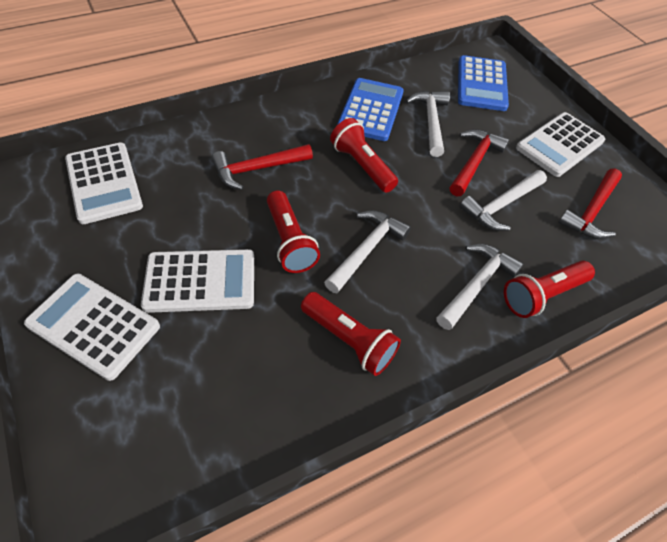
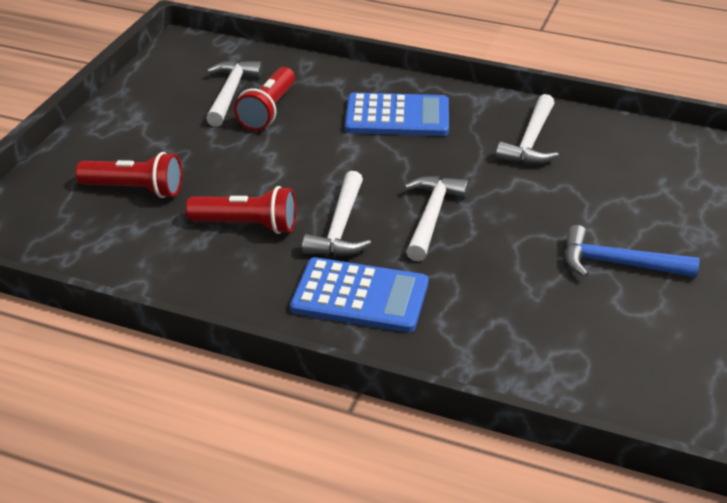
blue hammer: none = 0 -> [565,225,700,277] = 1
red flashlight: [267,190,320,273] [301,292,401,376] [330,118,398,193] [504,261,595,318] = 4 -> [75,152,182,198] [186,186,296,234] [234,67,295,131] = 3
red hammer: [211,144,313,190] [449,129,509,196] [558,168,622,239] = 3 -> none = 0
white calculator: [24,274,160,381] [65,143,143,224] [141,249,254,313] [516,112,605,177] = 4 -> none = 0

